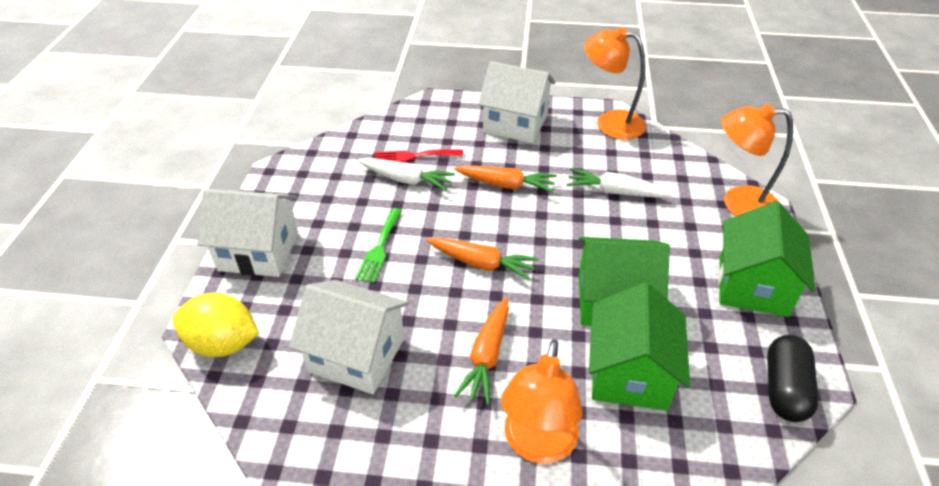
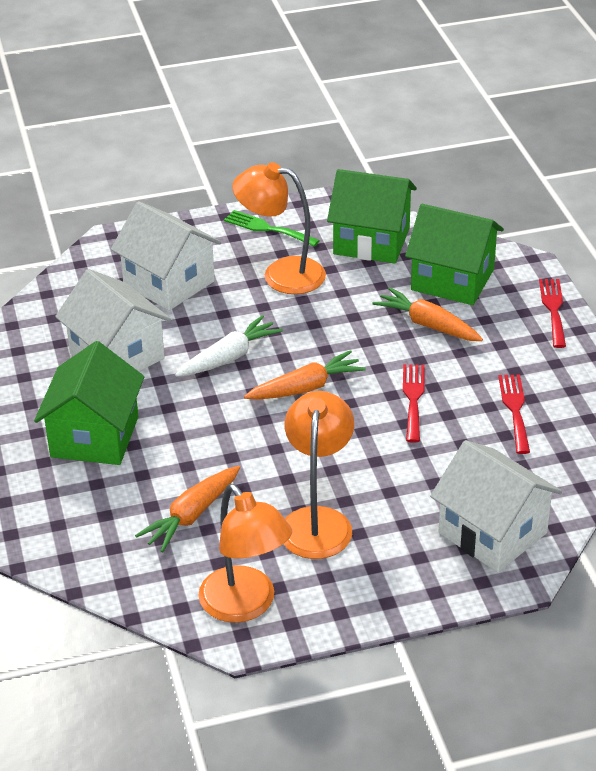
black capsule: [767,335,819,422] = 1 -> none = 0
red fork: [375,149,463,162] = 1 -> [403,364,425,443] [498,374,530,454] [539,279,566,348] = 3
white carrot: [358,158,455,191] [567,168,673,198] = 2 -> [175,315,283,377] = 1
yellow lemon: [173,293,259,357] = 1 -> none = 0

